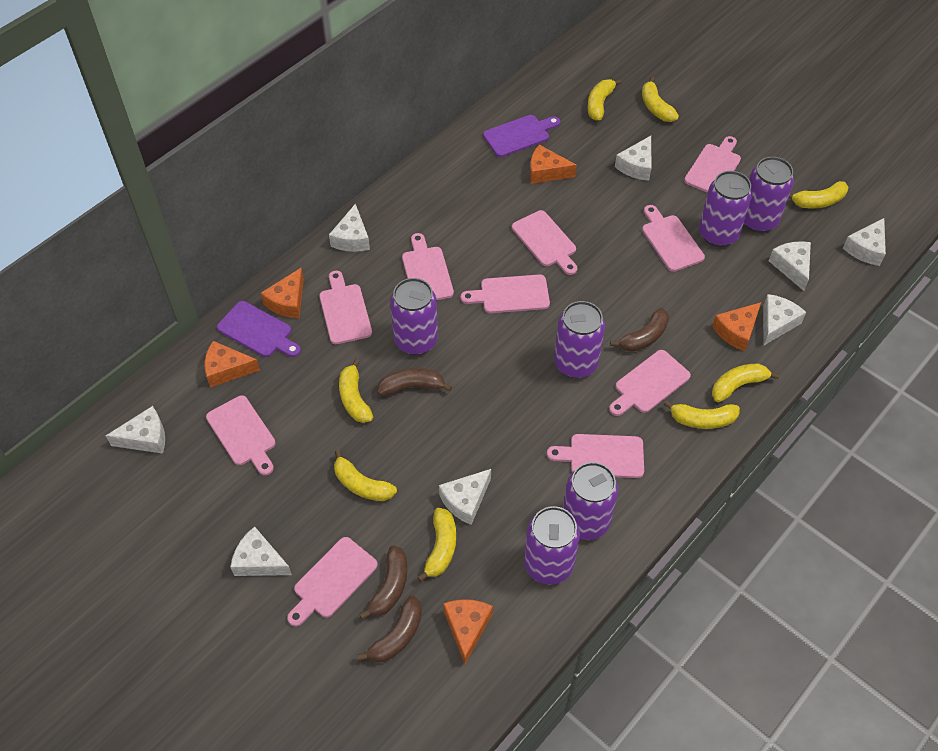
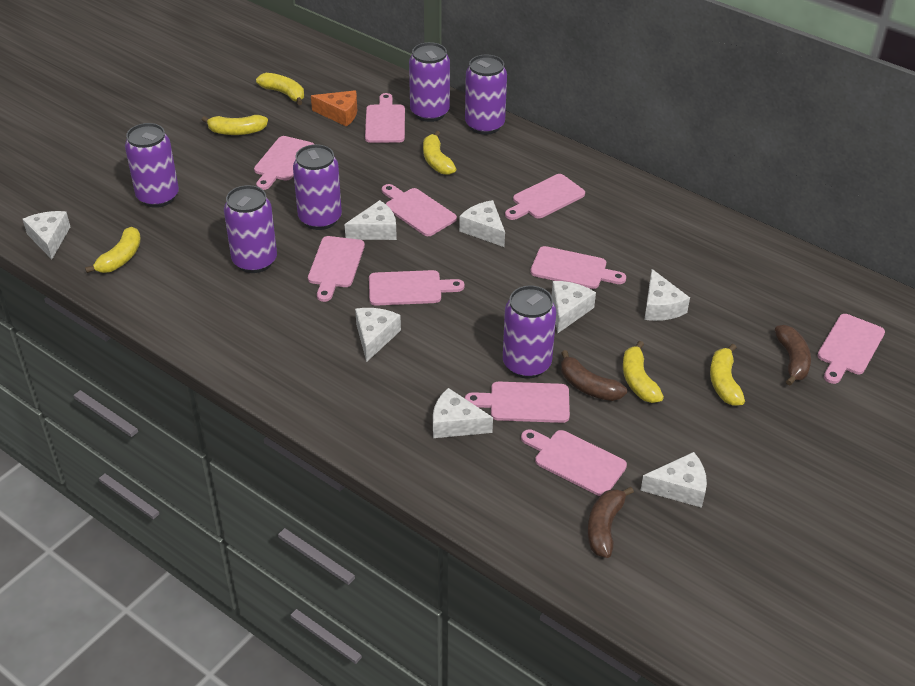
brown banana: [357,596,422,663] [359,545,407,620] [377,368,452,396] [610,308,669,352] = 4 -> [561,350,627,401] [588,487,634,558] [775,325,811,386] = 3
orange cheese: [205,341,260,388] [261,268,304,318] [443,599,493,664] [530,145,576,184] [712,302,761,351] = 5 -> [311,90,357,127] = 1
purple cutting board: [217,301,301,357] [483,115,560,157] = 2 -> none = 0
yellow banana: [334,450,397,501] [339,359,373,423] [417,508,456,582] [588,79,622,121] [642,77,679,122] [663,400,740,429] [712,364,779,402] [789,181,849,208] = 8 -> [85,227,141,273] [202,115,268,135] [256,73,304,105] [423,131,456,175] [623,341,664,403] [710,344,745,406] = 6

